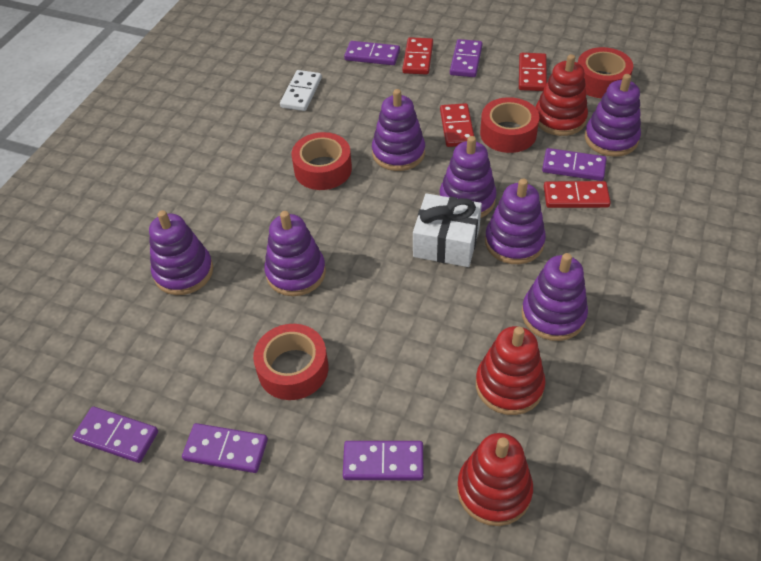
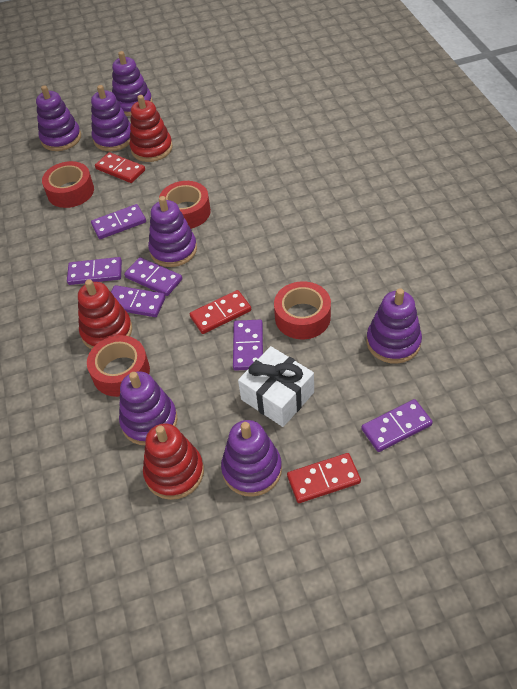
red domino: [402,37,433,75] [440,103,474,147] [519,53,547,91] [544,181,611,208] = 4 -> [95,152,145,183] [190,290,251,334] [287,453,361,503] = 3
white domino: [280,70,322,111] = 1 -> none = 0

